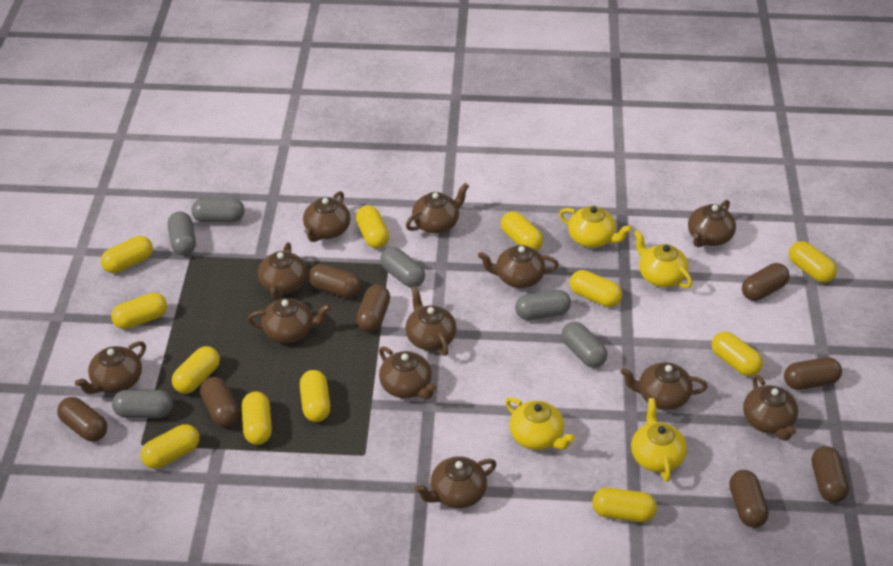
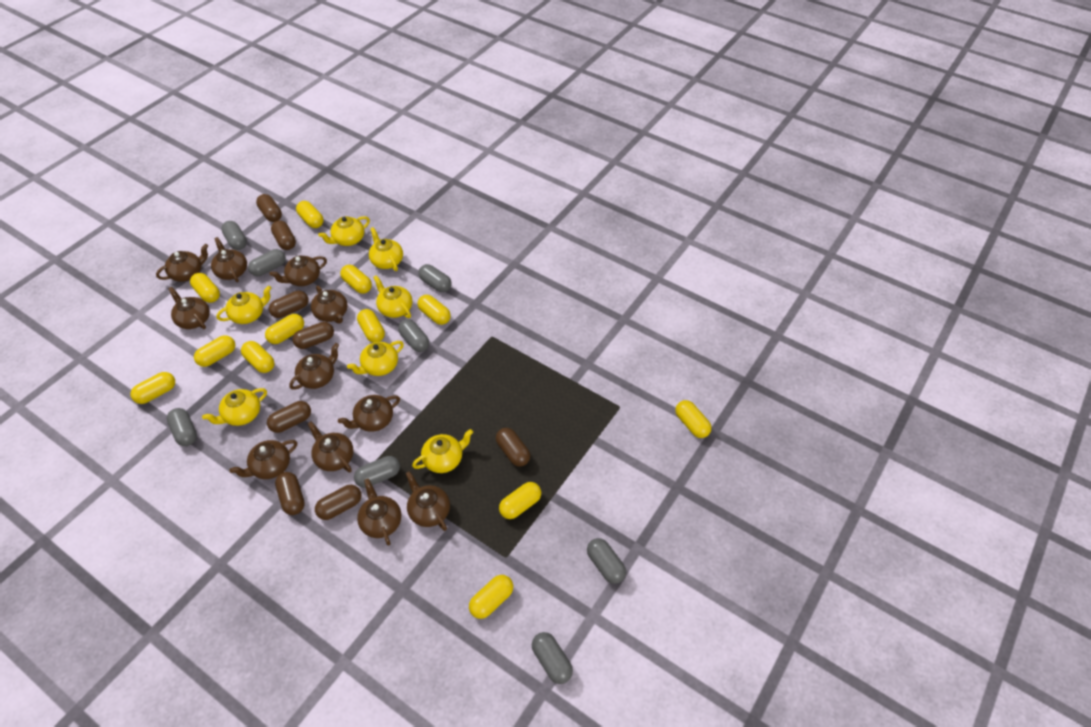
brown teapot: [75,341,146,394] [247,298,331,343] [258,242,307,300] [303,191,350,242] [379,346,437,399] [405,286,457,356] [406,183,469,233] [414,456,497,508] [478,245,559,288] [620,362,707,410] [688,200,736,247] [743,375,798,441] = 12 -> [156,244,208,282] [169,287,210,329] [211,237,247,282] [229,440,297,479] [270,255,327,286] [289,343,339,390] [308,422,354,472] [311,286,348,324] [338,395,400,432] [357,478,401,546] [406,471,450,531] = 11
grey capsule: [112,390,173,418] [168,211,196,255] [192,198,245,222] [380,247,425,287] [515,290,571,320] [561,322,608,368] = 6 -> [167,408,197,446] [221,221,247,250] [248,249,286,276] [354,456,400,488] [398,319,429,352] [418,264,451,292] [532,632,573,684] [587,538,626,584] = 8
yellow teapot: [505,397,575,450] [559,206,632,248] [631,398,687,482] [634,230,692,288] = 4 -> [202,388,267,426] [216,286,271,324] [318,216,370,246] [347,341,404,376] [369,227,403,271] [373,275,412,318] [412,429,473,473] = 7

